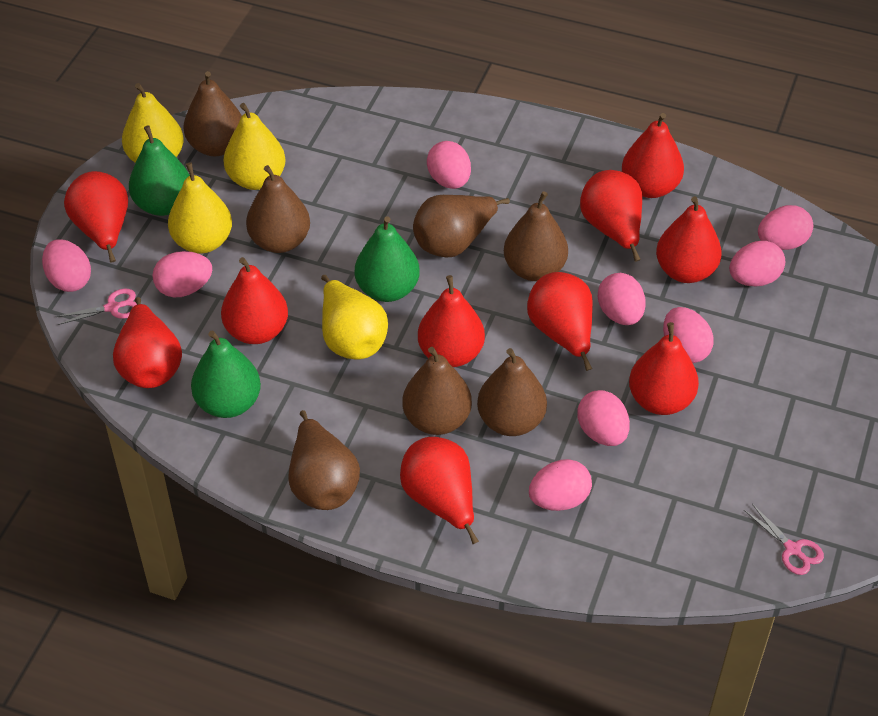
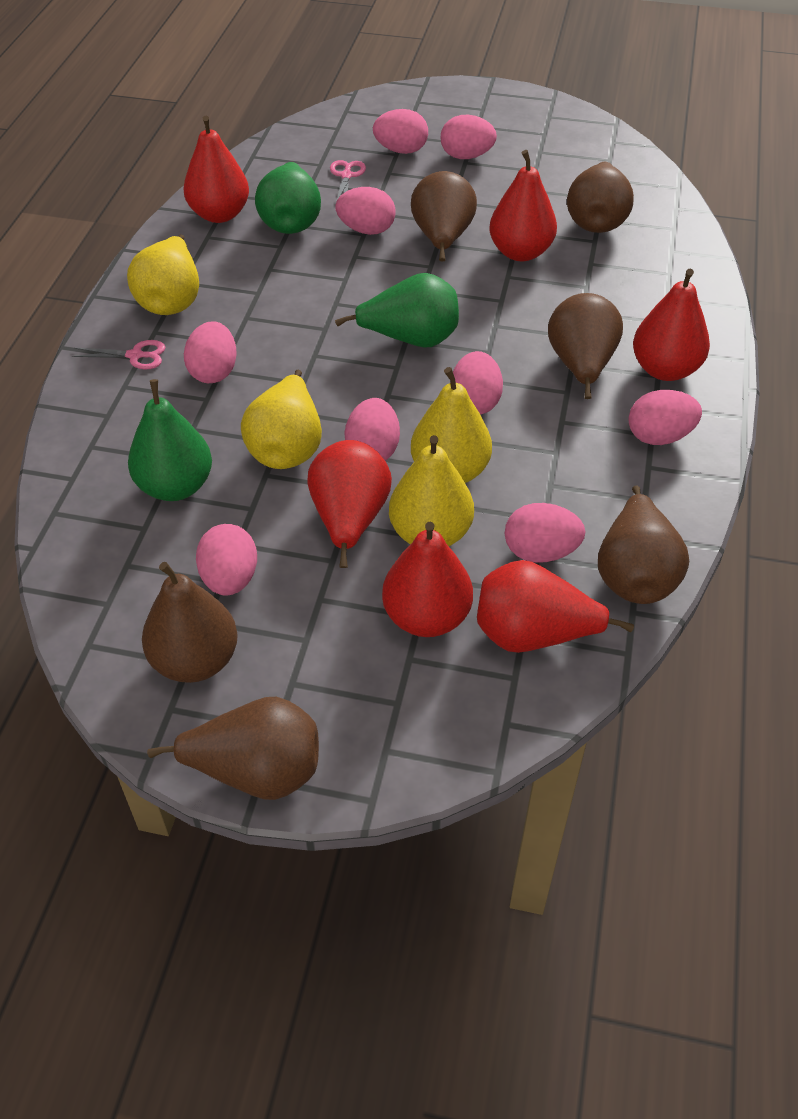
brown pear: [184,71,242,156] [246,165,310,253] [288,410,360,510] [402,347,472,435] [413,195,510,258] [477,348,547,436] [504,192,568,281] = 7 -> [142,562,238,683] [147,697,319,800] [411,171,477,262] [548,293,623,399] [567,162,634,233] [598,485,689,604] = 6
red pear: [64,171,128,263] [113,297,182,388] [221,257,288,344] [400,437,479,544] [418,275,485,367] [527,272,593,371] [580,170,642,262] [622,113,684,198] [629,322,699,415] [656,196,722,283] = 10 -> [184,116,249,223] [307,440,392,568] [382,522,473,637] [477,560,634,653] [489,150,557,261] [633,269,710,381] = 6

